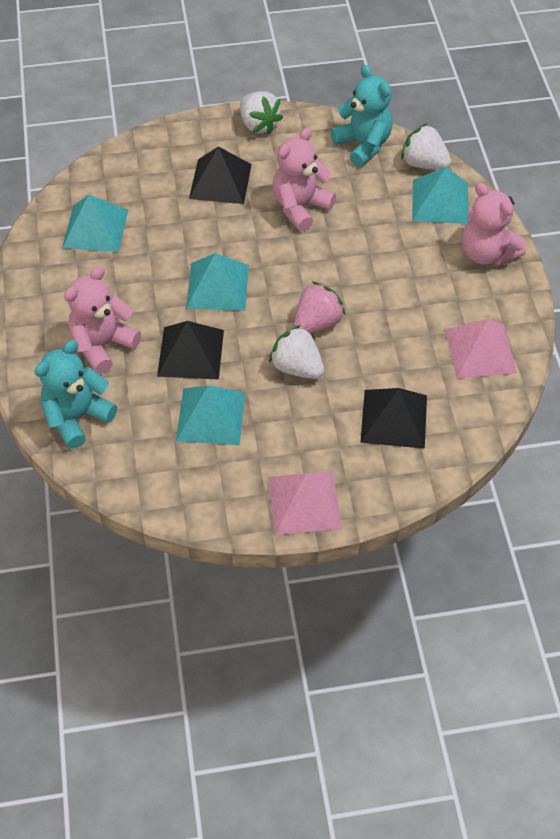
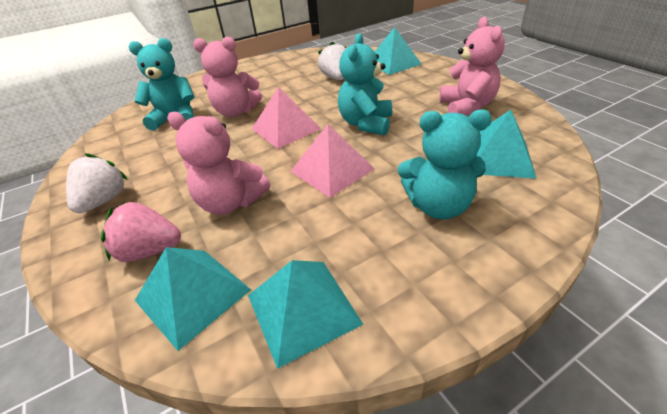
black pyramid: [157,321,224,380] [189,146,252,204] [360,388,427,449] = 3 -> none = 0
turquoise teddy bear: [34,340,117,449] [331,65,393,167] = 2 -> [129,38,195,131] [338,33,392,135] [398,109,492,220] = 3
white strawberry: [240,91,283,134] [269,325,324,379] [401,123,451,170] = 3 -> [66,153,128,213] [318,41,347,80] = 2

